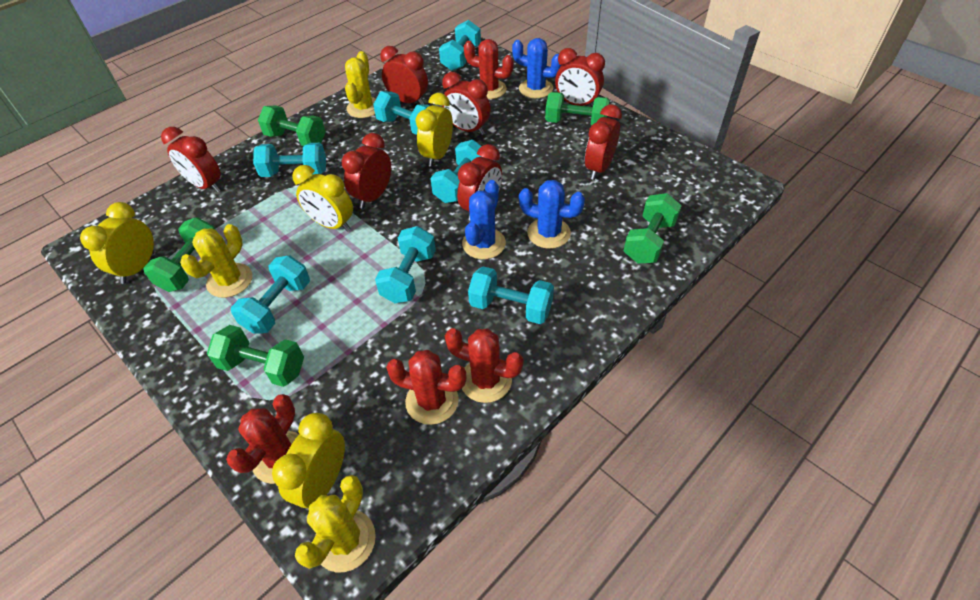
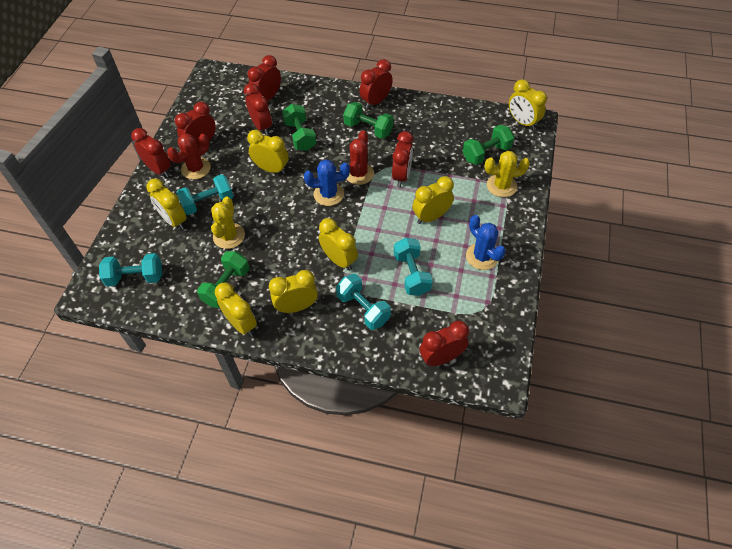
blue cactus: [462,180,506,259] [512,38,561,98] [519,180,585,249] = 3 -> [304,159,350,206] [466,215,506,270] = 2
green dumbbell: [143,217,215,292] [207,325,304,387] [258,105,326,146] [545,92,610,126] [624,193,682,263] = 5 -> [197,251,249,308] [282,104,317,151] [343,102,393,139] [463,125,514,165] = 4
red cactus: [226,394,299,484] [386,350,467,425] [445,328,523,403] [464,39,513,99] = 4 -> [167,133,211,180] [347,130,374,185] = 2
turquoise dumbbell: [231,256,310,334] [253,143,326,177] [373,91,430,135] [375,226,436,303] [430,140,482,203] [439,20,481,71] [468,266,554,324] = 7 -> [99,253,162,286] [176,174,234,215] [336,274,391,330] [394,238,433,296] = 4
yellow cactus: [180,224,252,298] [295,475,376,572] [345,51,376,118] = 3 -> [211,197,245,249] [484,151,530,197] = 2
yellow clock: [80,202,154,284] [272,413,345,511] [292,165,353,232] [416,93,453,167] = 4 -> [146,179,186,230] [215,282,257,336] [247,130,289,174] [269,270,318,313] [319,218,358,270] [413,176,454,224] [509,79,547,130] = 7

